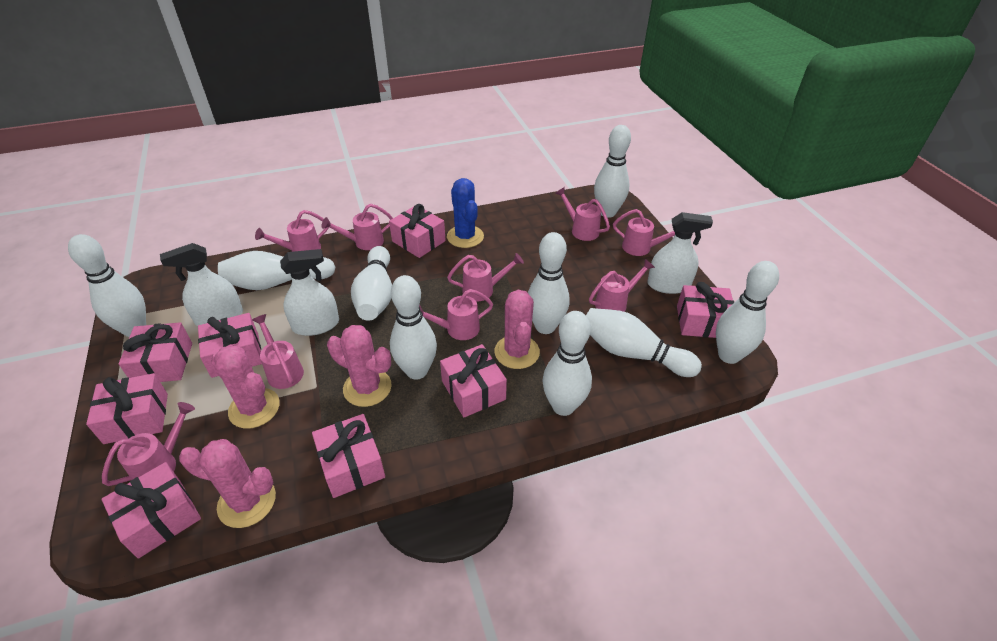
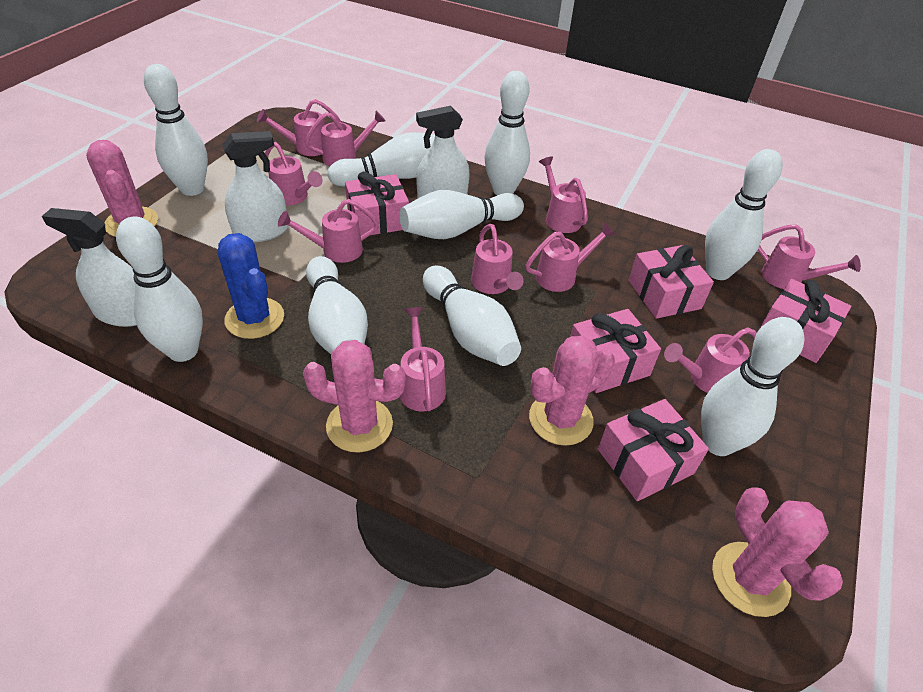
pink gift: [86,373,168,444] [102,462,201,559] [118,322,192,382] [198,313,262,378] [312,414,385,498] [389,204,446,258] [440,344,507,418] [677,282,734,338] = 8 -> [345,171,409,236] [570,309,661,393] [598,399,709,501] [628,245,714,319] [760,279,851,363] = 5
pink watering can: [102,402,195,486] [252,314,304,389] [255,210,329,252] [322,204,393,250] [419,289,493,340] [447,253,524,301] [555,187,610,241] [589,259,655,312] [613,209,675,256] = 9 -> [257,99,341,156] [265,142,323,205] [278,199,379,263] [305,111,386,167] [400,307,446,411] [471,224,524,294] [525,223,615,292] [539,156,588,233] [664,327,757,393] [757,224,861,289] = 10

